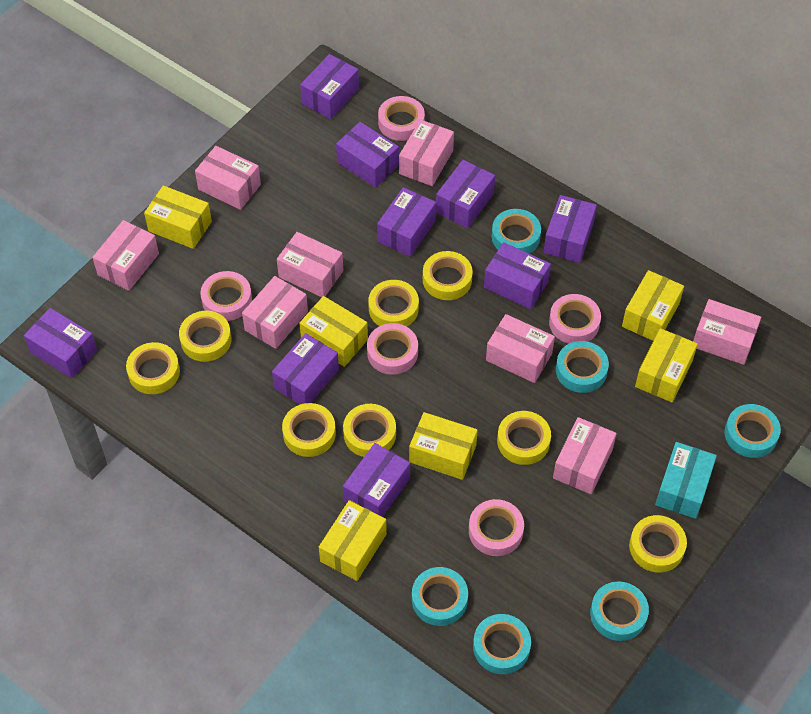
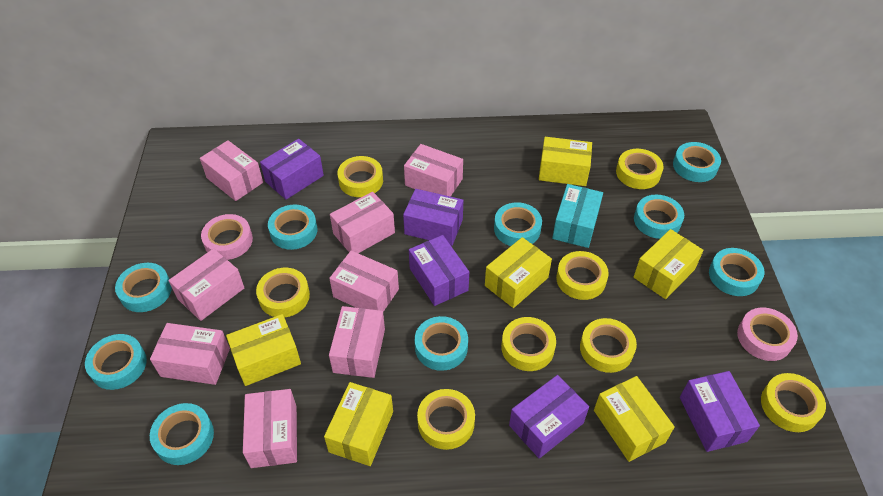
pink tape: [200,271,252,321] [367,323,418,375] [378,96,425,141] [469,499,524,556] [549,294,601,344] = 5 -> [201,214,253,260] [737,308,798,361] = 2
purple box: [24,308,97,378] [272,333,339,404] [300,54,359,119] [336,122,399,188] [343,443,410,517] [377,187,436,257] [436,160,495,228] [484,242,551,309] [544,195,597,263] = 9 -> [260,139,324,200] [403,189,463,246] [409,235,469,306] [509,375,589,459] [680,371,760,452] = 5
turquoise tape: [412,567,468,626] [473,614,531,674] [492,209,541,254] [556,341,609,393] [590,581,649,641] [724,404,781,458] = 6 -> [85,334,147,390] [115,263,172,312] [150,403,214,465] [268,205,317,250] [415,316,468,371] [494,202,542,246] [634,195,684,239] [673,142,721,182] [709,248,764,296] = 9

